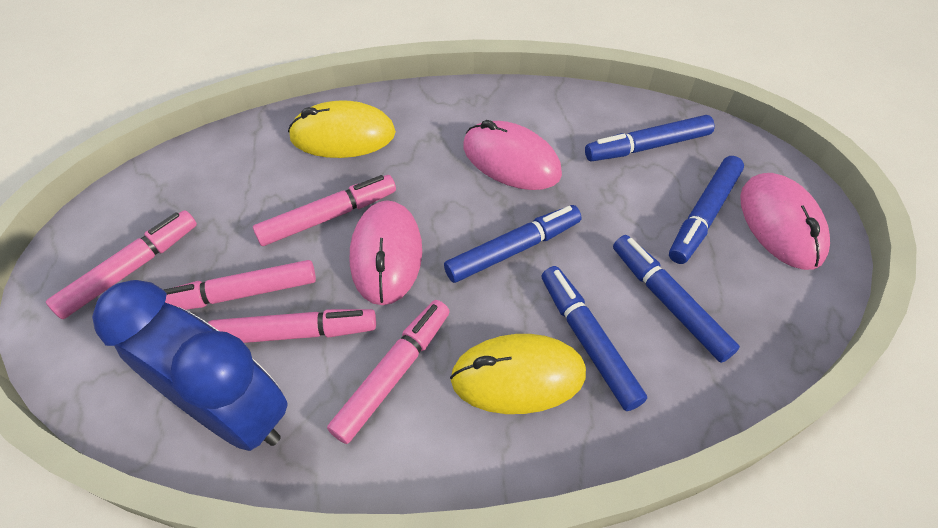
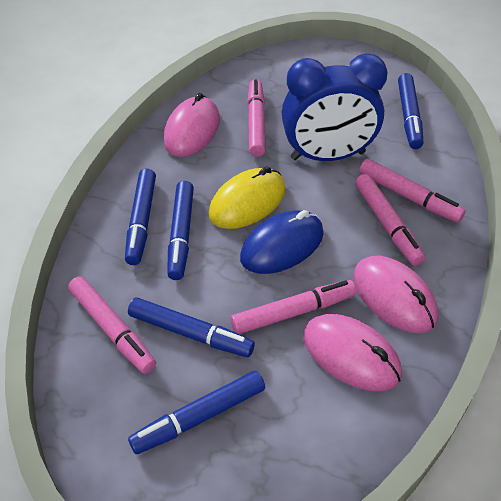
blue mouse: none = 0 -> [240,210,324,274] = 1
yellow mouse: [288,100,396,158] [450,334,586,414] = 2 -> [209,166,286,229] = 1

